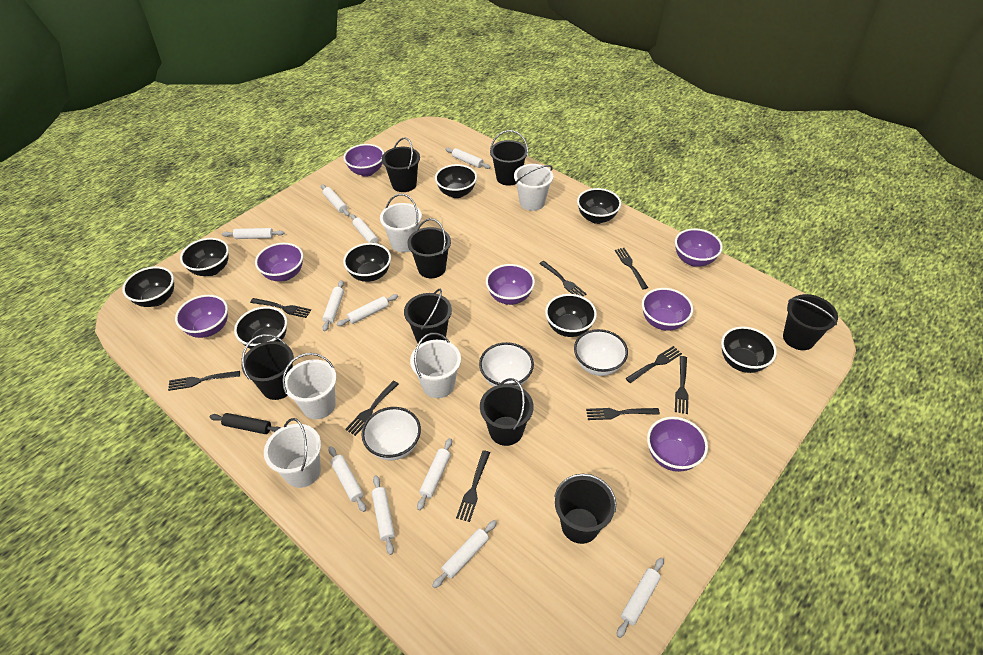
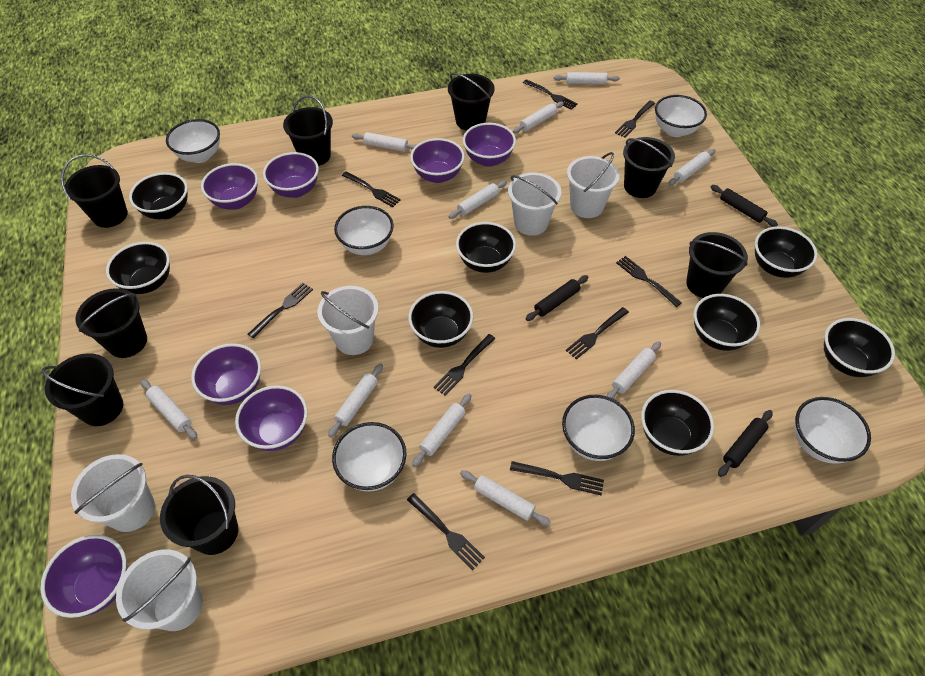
black rolling pin: [210,413,281,434] = 1 -> [525,275,588,321] [711,185,778,227] [718,410,773,477] = 3
white bowl: [362,407,421,460] [479,342,534,387] [574,329,628,376] = 3 -> [166,119,220,163] [332,422,406,492] [334,206,394,255] [562,395,635,461] [655,95,707,137] [795,397,871,464] = 6
white rolling pin: [222,228,284,239] [321,184,350,216] [322,280,344,332] [329,446,366,512] [337,294,398,326] [350,214,379,244] [372,475,395,555] [417,438,452,510] [432,520,497,588] [445,148,490,169] [617,557,664,638] = 11 -> [141,379,197,439] [328,363,383,438] [352,132,416,152] [412,394,472,467] [448,180,507,219] [460,470,551,526] [513,102,564,133] [554,72,620,84] [607,341,661,399] [668,149,716,185] = 10

